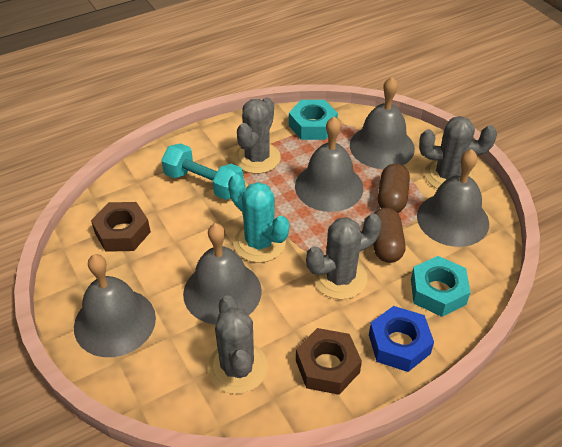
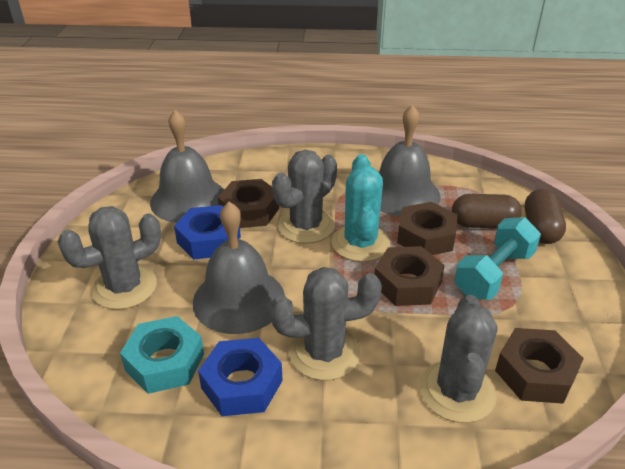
blue nut: [369,306,434,372] = 1 -> [174,205,241,260] [198,338,283,416] = 2
brown nut: [91,202,151,252] [296,328,362,395] = 2 -> [218,179,279,228] [375,246,445,306] [397,202,458,255] [495,328,584,404] = 4
grey bell: [74,254,156,357] [183,223,262,325] [295,117,363,212] [350,77,415,169] [417,149,489,247] = 5 -> [150,110,224,223] [193,202,285,334] [379,105,440,217] = 3
turquoise nut: [289,100,338,140] [411,256,471,317] = 2 -> [120,316,204,394] = 1

